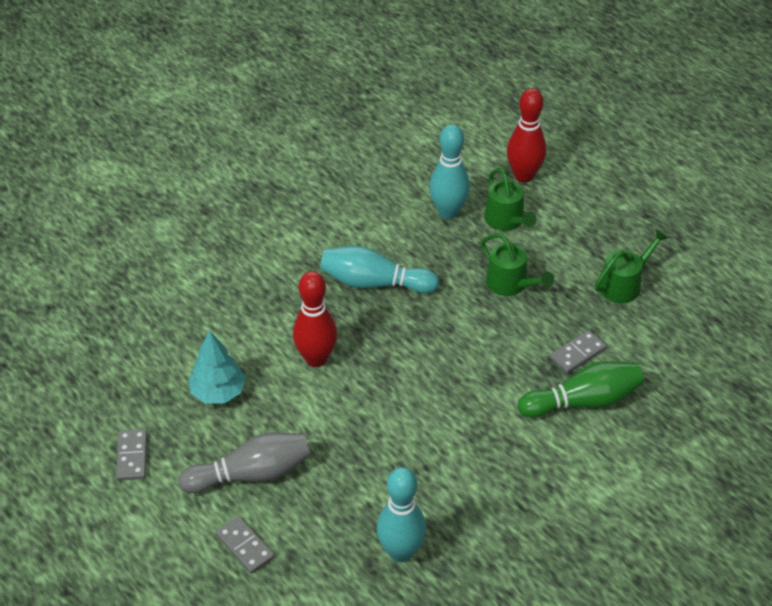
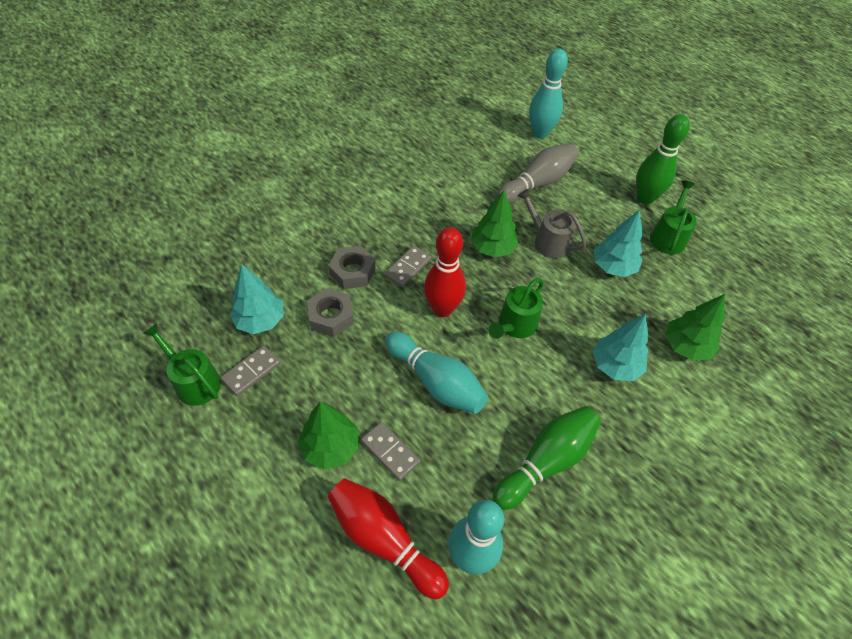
green bowling pin: [518,361,644,418] = 1 -> [492,406,601,510] [636,114,690,204] = 2
green tree: none = 0 -> [298,402,359,470] [471,190,519,257] [665,294,725,361] = 3
grey nut: none = 0 -> [307,288,354,337] [329,246,376,289] = 2
grey watering can: none = 0 -> [517,189,587,259] = 1
turquoise tree: [189,330,246,403] = 1 -> [230,264,284,334] [593,314,649,381] [594,210,643,277] = 3

